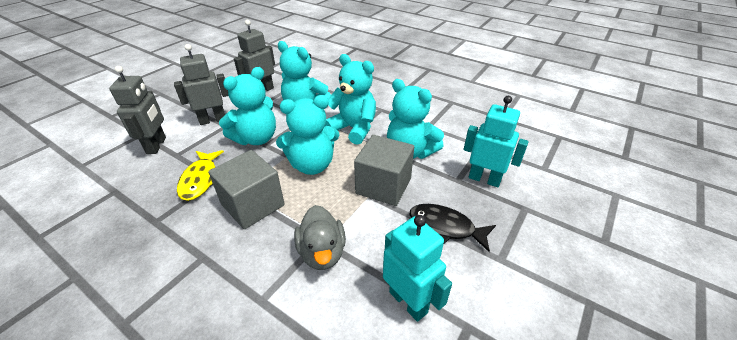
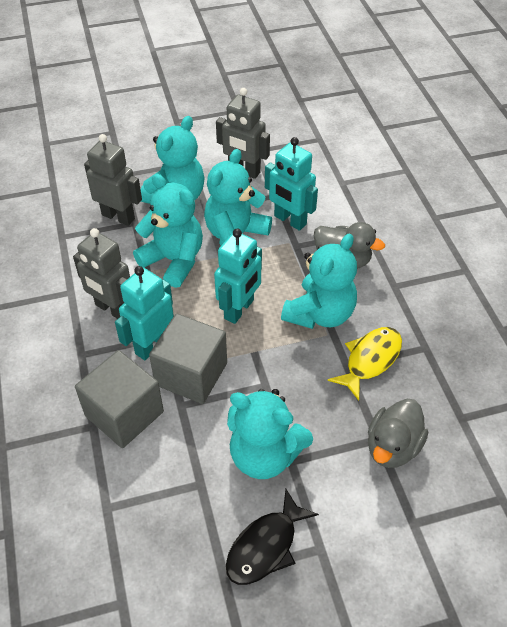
grey duck: [294,205,346,270] = 1 -> [314,222,385,269] [368,399,428,468] = 2
turquoise robot: [383,215,452,322] [464,96,529,187] = 2 -> [115,266,174,360] [214,229,262,324] [265,137,318,231] = 3

